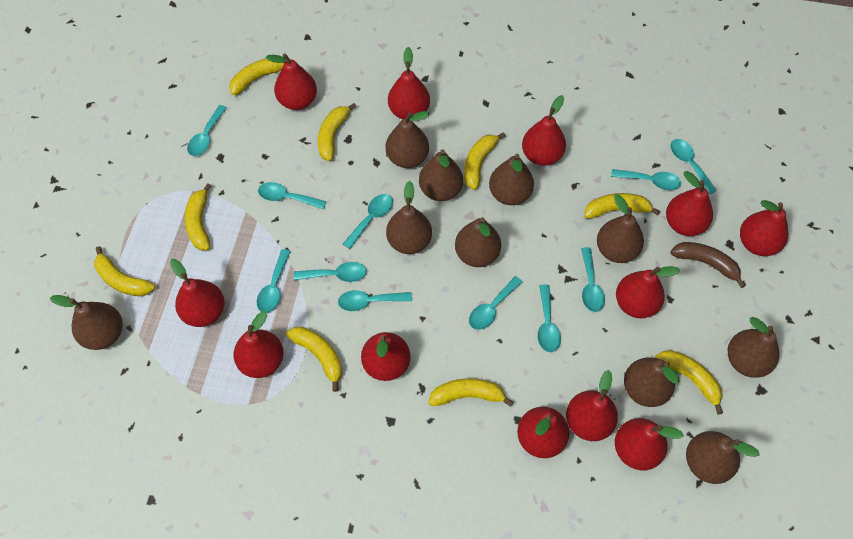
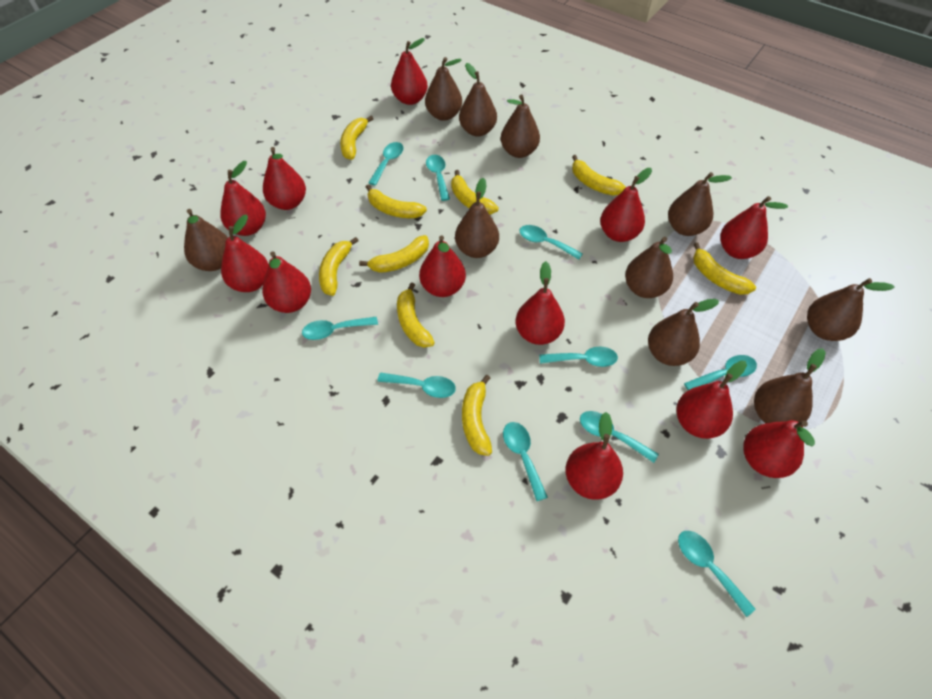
brown banana: [670,242,746,288] = 1 -> none = 0
turquoise spoon: [187,105,227,156] [257,249,291,313] [258,182,326,210] [294,262,367,282] [338,290,412,311] [343,194,393,249] [469,276,523,330] [538,284,561,352] [581,247,605,312] [611,169,681,190] [671,139,717,194] = 11 -> [302,317,378,340] [368,142,404,186] [377,373,456,398] [426,155,450,201] [503,422,548,501] [519,225,583,260] [539,347,618,367] [580,411,659,463] [678,531,755,617] [684,355,757,390] = 10

